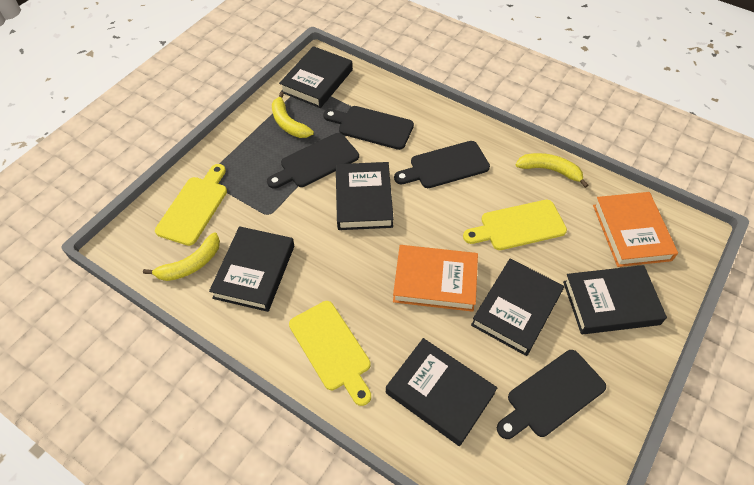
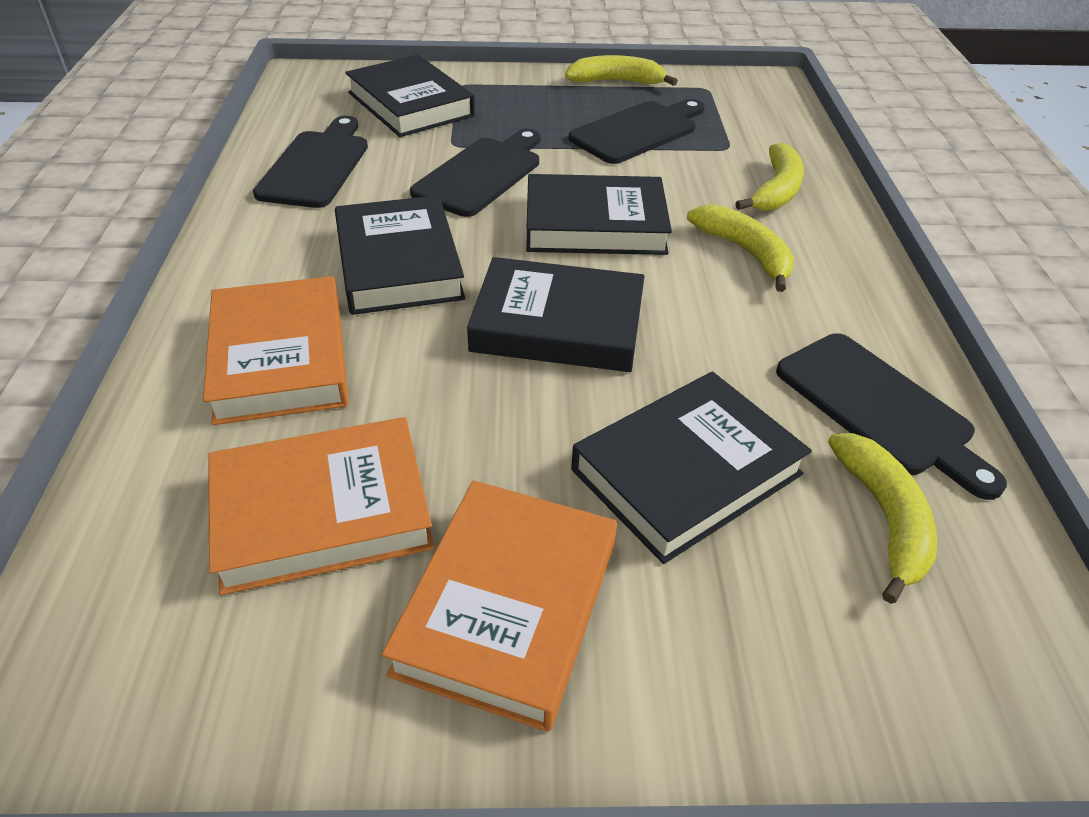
black book: [209,226,294,312] [279,46,353,108] [336,162,394,230] [386,338,497,446] [471,259,564,356] [563,265,667,334] = 6 -> [335,195,465,315] [345,55,475,137] [467,257,644,372] [526,174,672,255] [571,372,812,564] = 5
orange book: [393,245,478,312] [593,192,678,267] = 2 -> [203,276,349,425] [208,417,434,595] [382,480,617,732] = 3
yellow banana: [143,232,220,281] [272,92,314,138] [516,153,589,188] = 3 -> [565,55,678,86] [687,204,794,292] [735,143,804,211] [828,433,937,604] = 4
yellow cutting board: [155,164,227,246] [289,301,371,406] [463,200,567,250] = 3 -> none = 0

